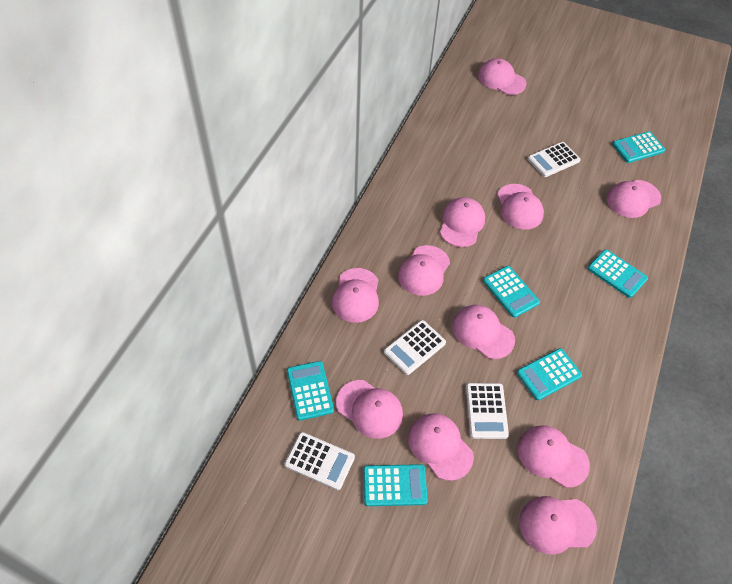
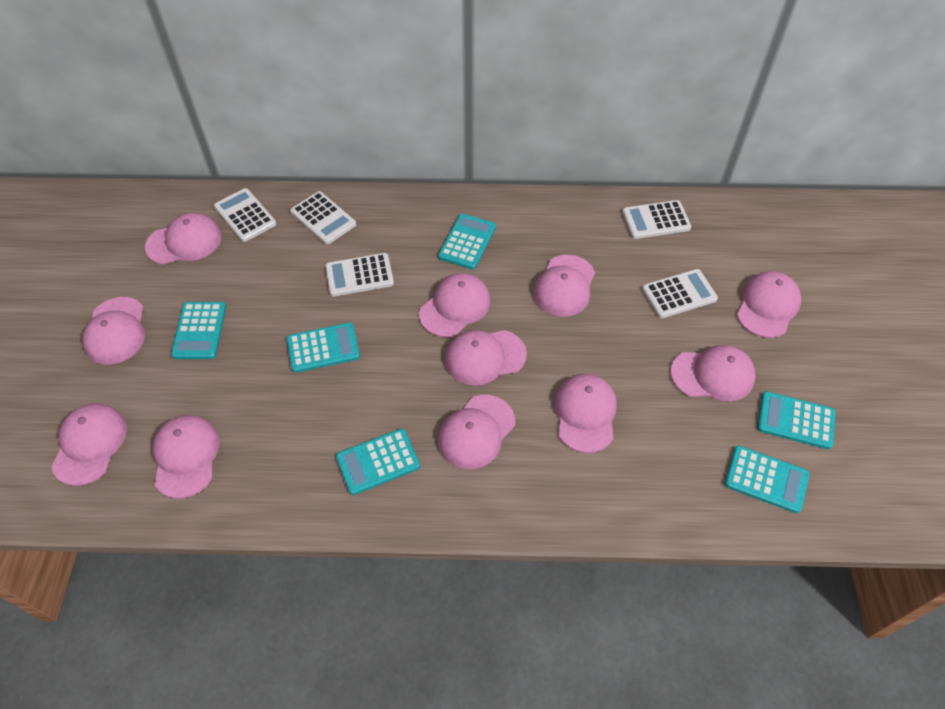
white calculator: [284,432,355,490] [384,320,446,375] [466,383,509,439] [528,142,581,177] = 4 -> [214,188,276,242] [290,191,356,245] [325,253,394,297] [622,200,691,239] [642,269,718,318] = 5

